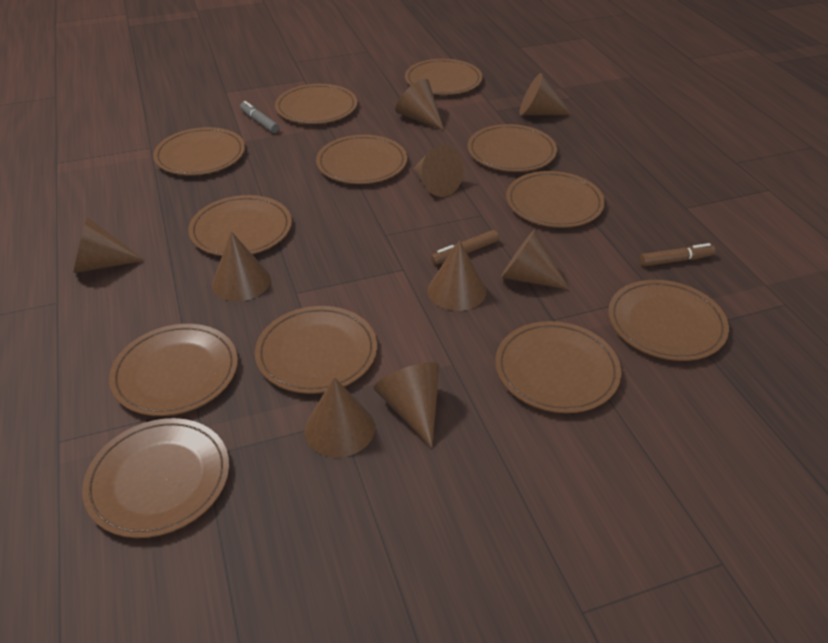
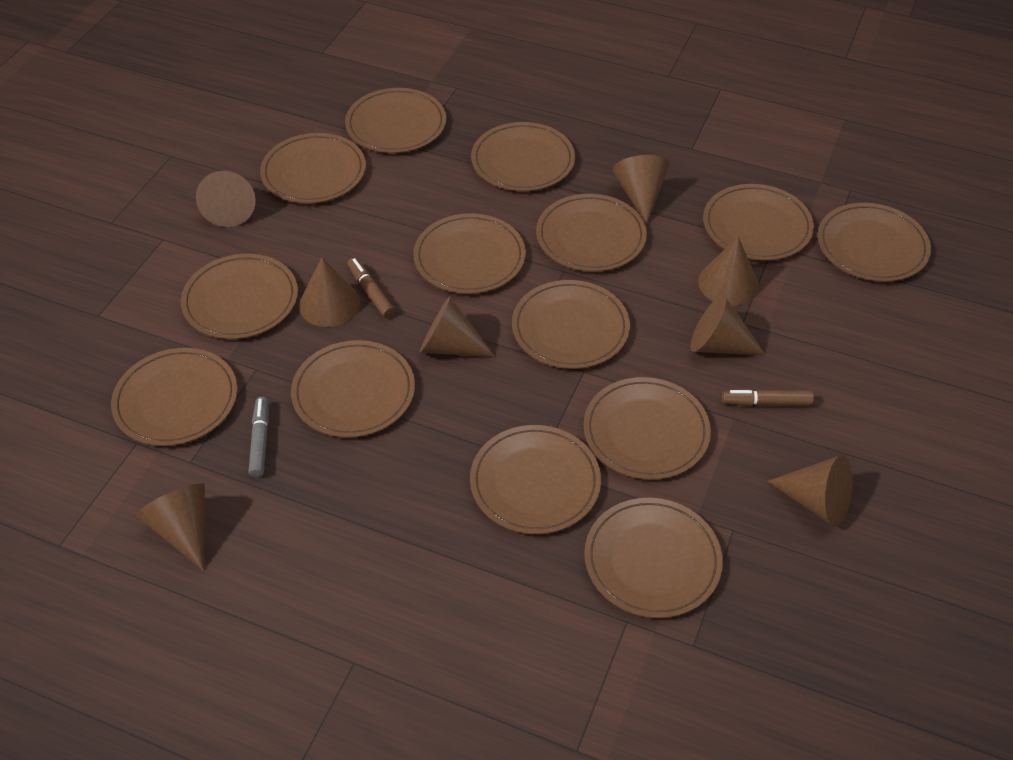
brown cone: [74,217,145,273] [212,231,271,301] [304,377,375,457] [374,362,440,448] [395,79,444,130] [413,145,464,197] [428,240,486,311] [501,229,570,290] [520,73,572,115] = 9 -> [136,483,205,570] [196,171,256,227] [299,257,360,327] [420,296,495,357] [613,155,670,225] [690,295,766,356] [698,236,759,306] [767,455,852,526] = 8
brown plate: [82,418,229,538] [109,324,238,416] [153,127,245,176] [188,195,292,256] [255,306,377,394] [275,84,357,124] [316,135,407,184] [405,59,483,95] [467,124,557,172] [495,321,621,413] [506,171,605,228] [608,280,729,361] = 12 -> [111,348,238,446] [181,254,298,339] [260,133,366,204] [291,340,415,438] [345,88,446,153] [413,213,526,294] [470,425,601,534] [471,122,575,191] [512,280,630,369] [536,194,647,272] [583,377,711,480] [584,498,723,618] [703,184,814,261] [817,203,931,282] = 14

